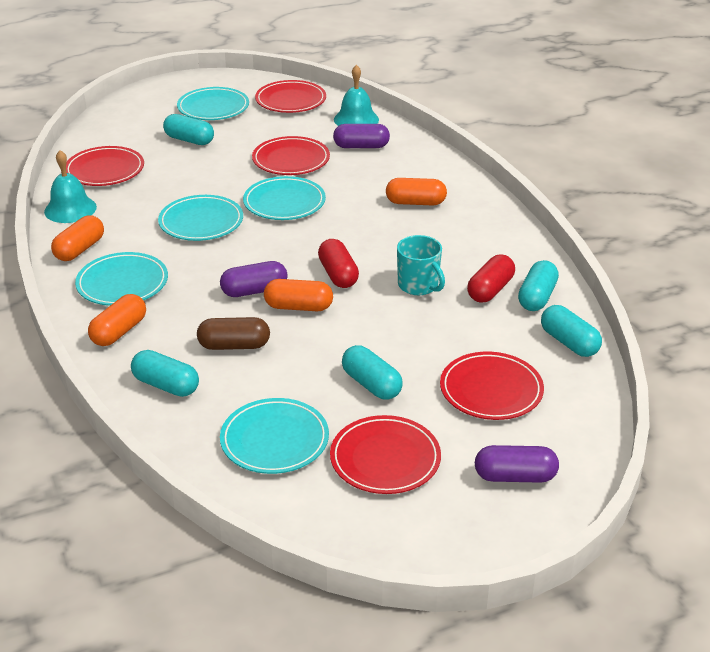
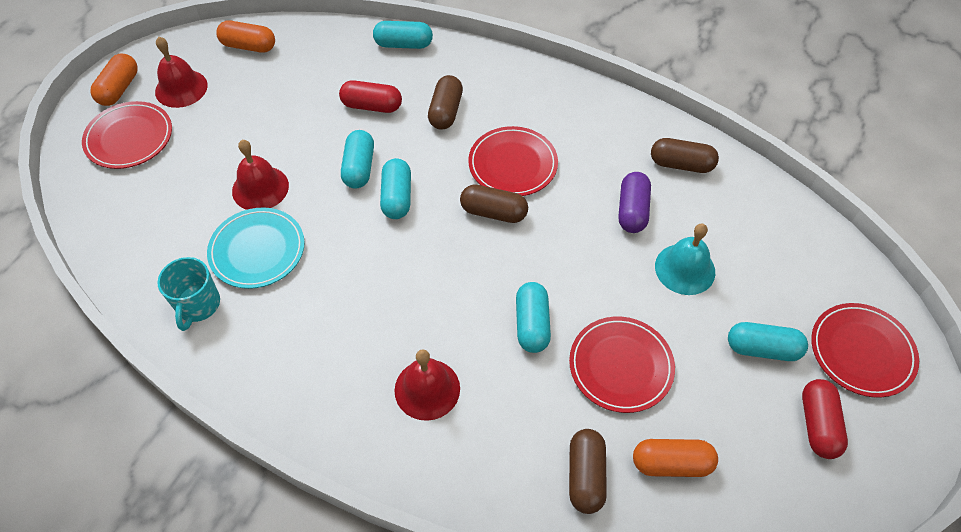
brown capsule: [197,317,270,350] = 1 -> [428,75,463,130] [460,185,528,223] [569,429,607,514] [651,138,719,173] = 4
orange capsule: [51,215,104,261] [88,294,146,346] [264,279,333,311] [386,178,447,205] = 4 -> [91,53,138,106] [216,20,275,53] [633,439,718,477] = 3
purple capsule: [220,261,288,297] [333,124,390,148] [475,445,559,483] = 3 -> [618,172,651,233] = 1
red bell: none = 0 -> [155,37,208,108] [232,140,289,210] [394,349,460,421] = 3
red plate: [66,146,144,186] [252,136,330,175] [255,80,326,113] [330,415,441,494] [440,352,544,420] = 5 -> [82,101,172,169] [468,126,558,196] [569,317,675,413] [811,303,919,398] = 4
turquoise bell: [44,150,97,223] [334,65,379,126] = 2 -> [655,223,715,295] = 1
turquoise plate: [75,252,168,306] [158,195,243,241] [177,87,249,120] [220,398,329,474] [243,176,326,220] = 5 -> [207,207,305,289] = 1

